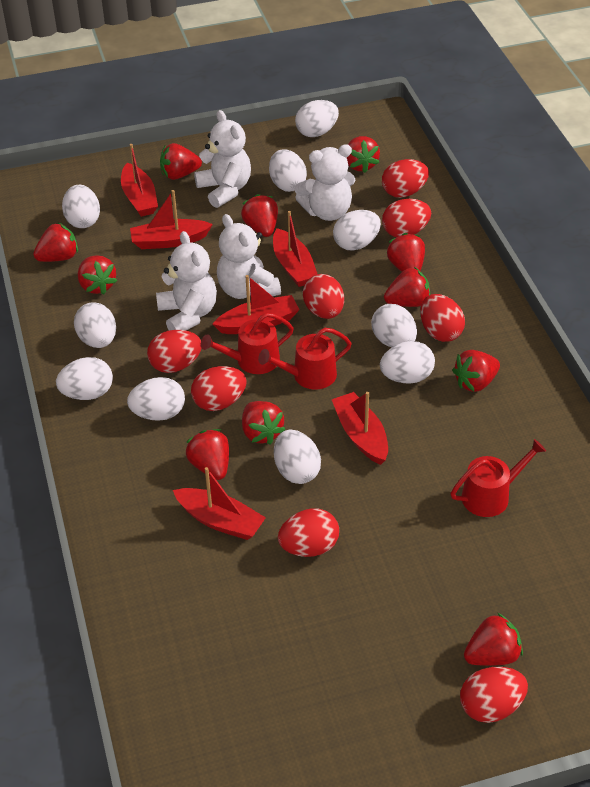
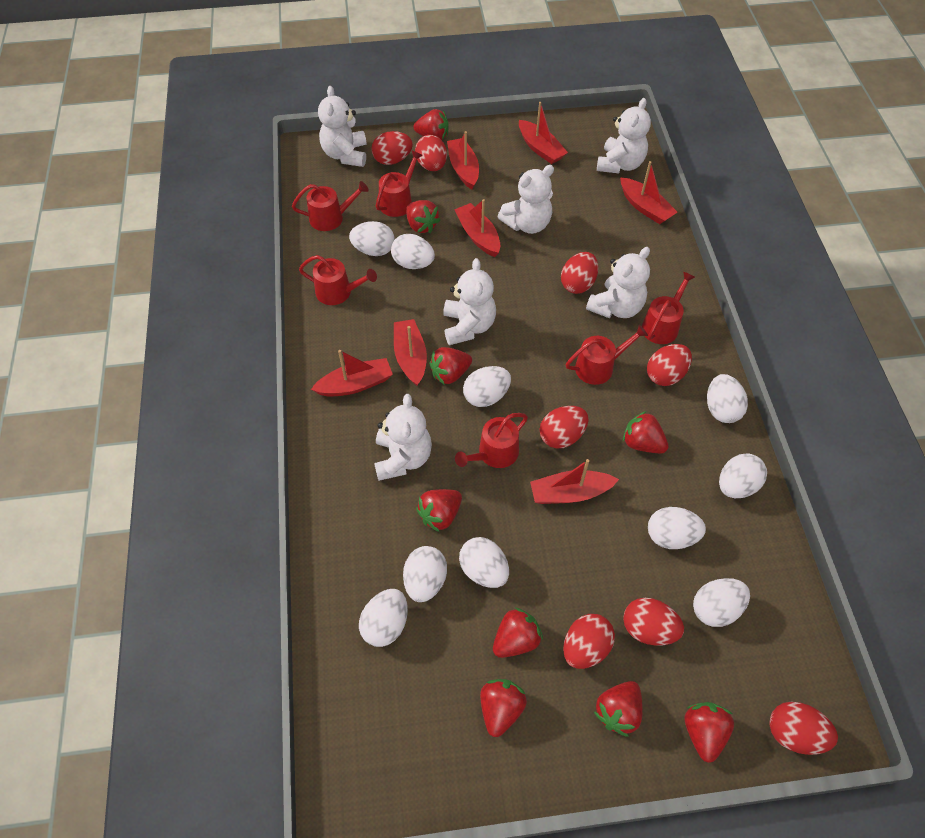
red boat: [121,144,158,217] [130,190,213,249] [173,467,266,540] [213,275,300,334] [273,211,317,287] [332,392,388,465] = 6 -> [311,350,393,396] [394,319,427,386] [447,131,479,190] [454,199,500,257] [519,102,568,164] [530,459,619,504] [620,161,677,224] = 7
red strawberry: [33,223,78,262] [78,255,117,295] [160,143,202,180] [186,429,229,480] [241,194,278,237] [242,401,286,444] [346,136,380,173] [384,267,430,307] [387,233,425,272] [452,350,500,392] [464,613,523,666] = 11 -> [406,200,440,233] [414,109,449,140] [416,489,462,532] [429,347,472,384] [480,679,527,737] [493,608,543,658] [594,681,643,737] [623,411,669,453] [684,702,734,763] = 9
red watering can: [201,313,294,374] [258,328,352,390] [451,439,546,517] = 3 -> [292,181,369,231] [299,255,377,305] [376,150,423,217] [455,413,528,468] [566,325,648,385] [642,271,695,344] = 6
white teddy bear: [156,231,217,331] [194,110,251,208] [217,214,281,299] [295,144,355,221] = 4 -> [318,86,367,167] [374,394,432,481] [443,258,496,345] [497,165,554,234] [586,247,650,318] [597,98,651,173] = 6

